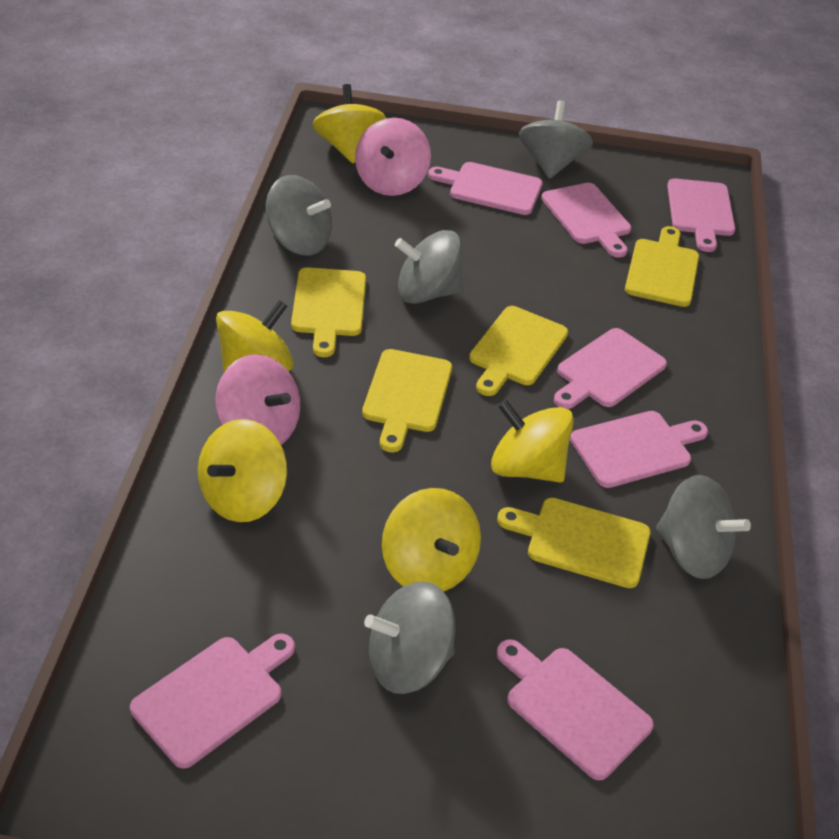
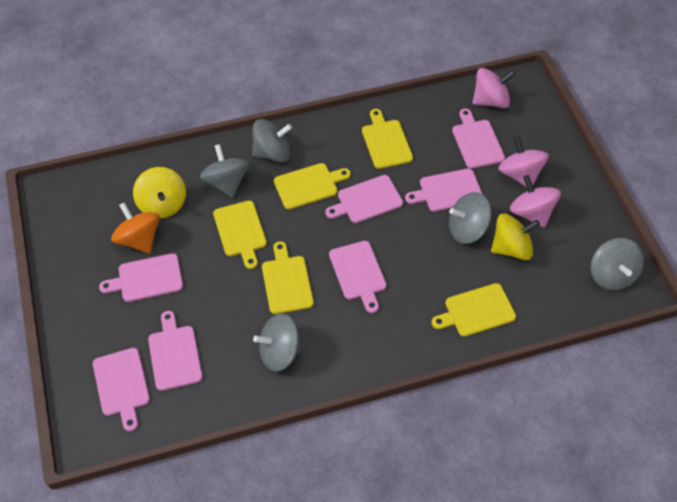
orange spinning top: none = 0 -> [111,202,160,254] = 1
pink spinning top: [215,354,300,445] [355,118,431,196] = 2 -> [472,68,515,108] [498,136,549,187] [510,175,561,228] = 3
yellow spinning top: [198,419,287,522] [216,300,294,373] [312,84,386,164] [382,488,481,592] [491,399,574,483] = 5 -> [133,167,186,218] [491,213,540,260] = 2

